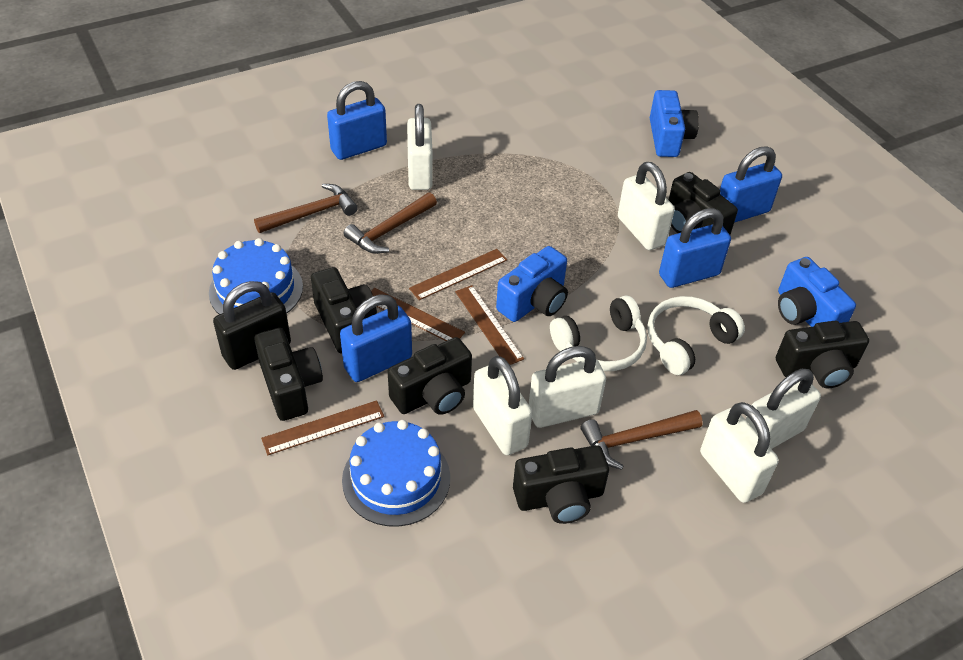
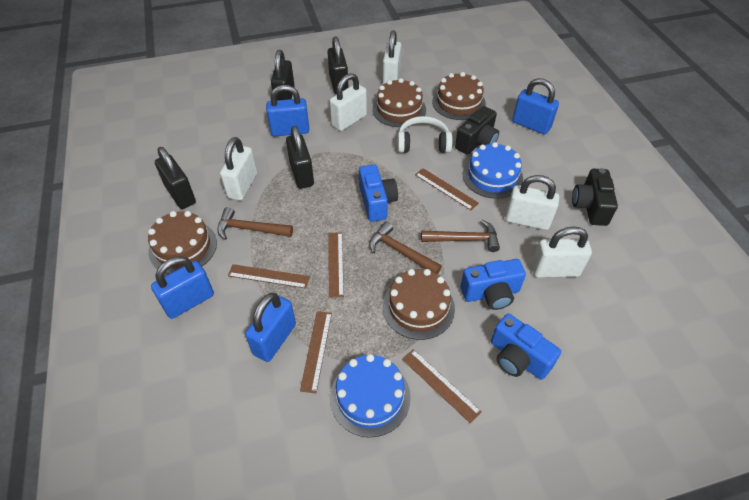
black camera: [255,328,323,421] [311,267,377,353] [388,337,472,415] [513,445,609,524] [669,172,738,235] [776,321,869,388] = 6 -> [455,106,499,155] [572,168,618,226] = 2
black padlock: [213,281,291,370] = 1 -> [155,147,196,209] [271,50,295,100] [286,126,314,189] [328,37,349,94] = 4
brown cake: none = 0 -> [148,211,217,274] [372,78,426,127] [383,269,455,340] [432,72,486,120] = 4
brown ruler: [261,400,384,455] [371,288,465,341] [409,249,507,300] [455,285,524,365] = 4 -> [228,264,310,289] [300,311,332,393] [328,232,344,298] [402,349,482,423] [415,168,479,210] = 5
white headphones: [550,295,647,371] [647,296,745,375] = 2 -> [397,116,453,153] = 1
white padlock: [407,104,433,190] [473,356,532,455] [529,346,606,428] [618,162,675,250] [700,402,779,503] [745,369,821,449] = 6 -> [220,137,257,201] [330,73,367,131] [383,30,401,84] [505,175,559,230] [532,227,592,278] = 5

